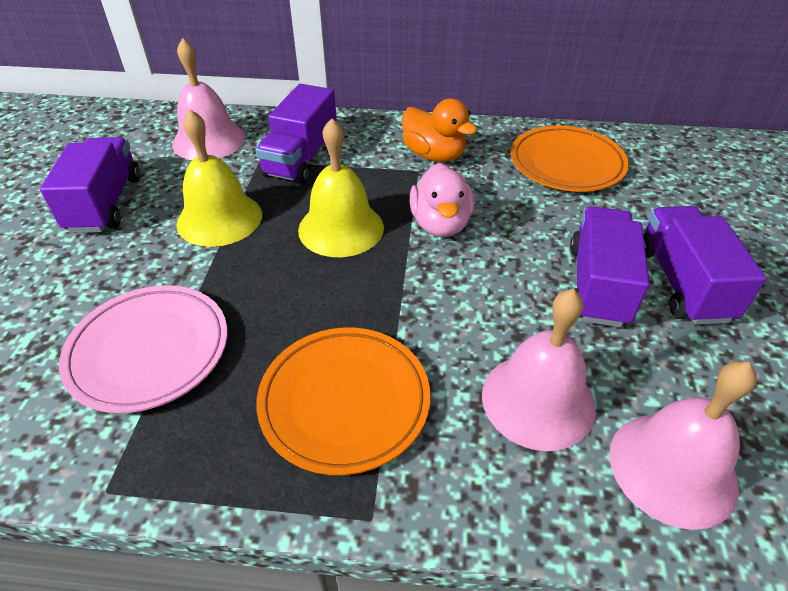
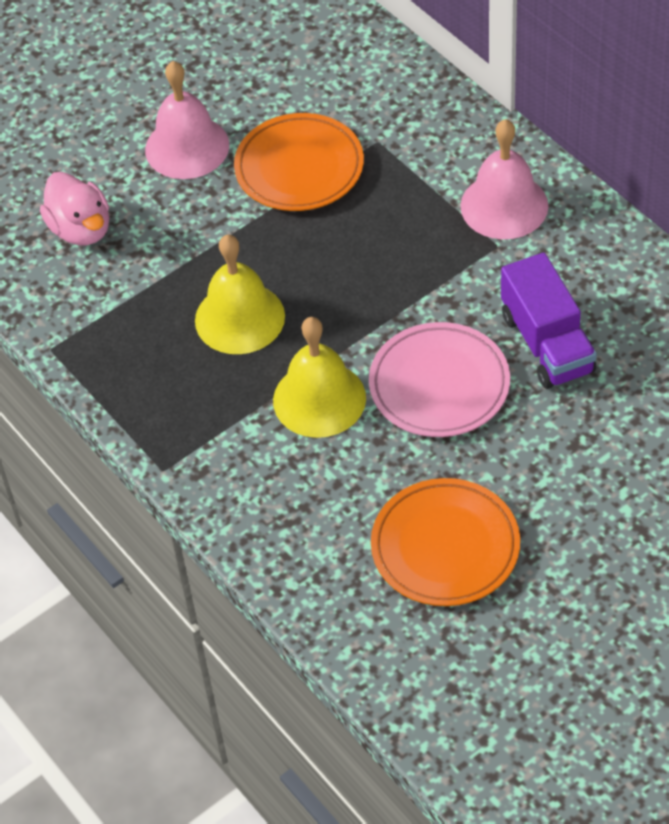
orange duck: [402,99,477,162] = 1 -> none = 0
pink bell: [172,38,246,160] [482,289,596,451] [609,361,757,530] = 3 -> [145,61,229,179] [460,119,548,239] = 2
purple truck: [40,137,140,233] [256,84,337,184] [570,206,649,327] [643,206,766,325] = 4 -> [501,253,597,389] = 1

